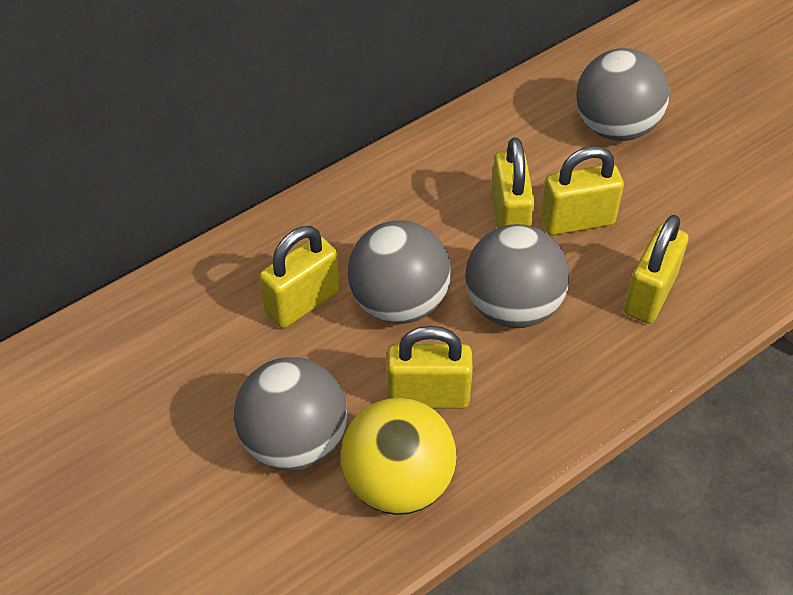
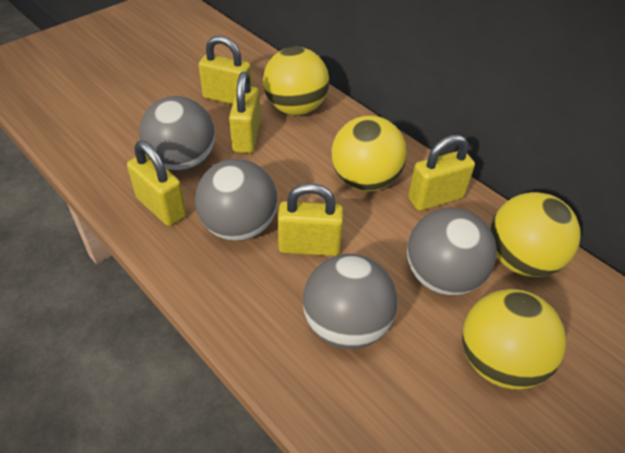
yellow ball: [341,398,457,515] = 1 -> [263,47,329,115] [332,115,407,191] [462,289,566,390] [490,192,581,277] = 4

